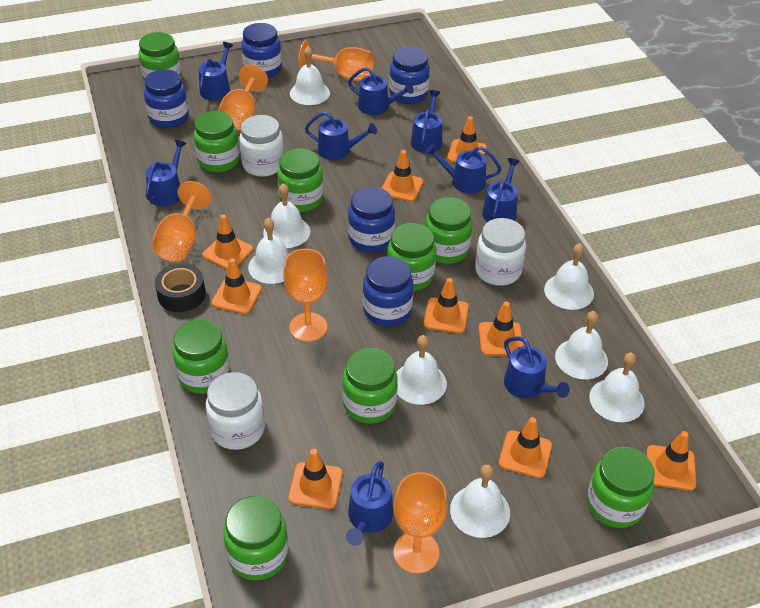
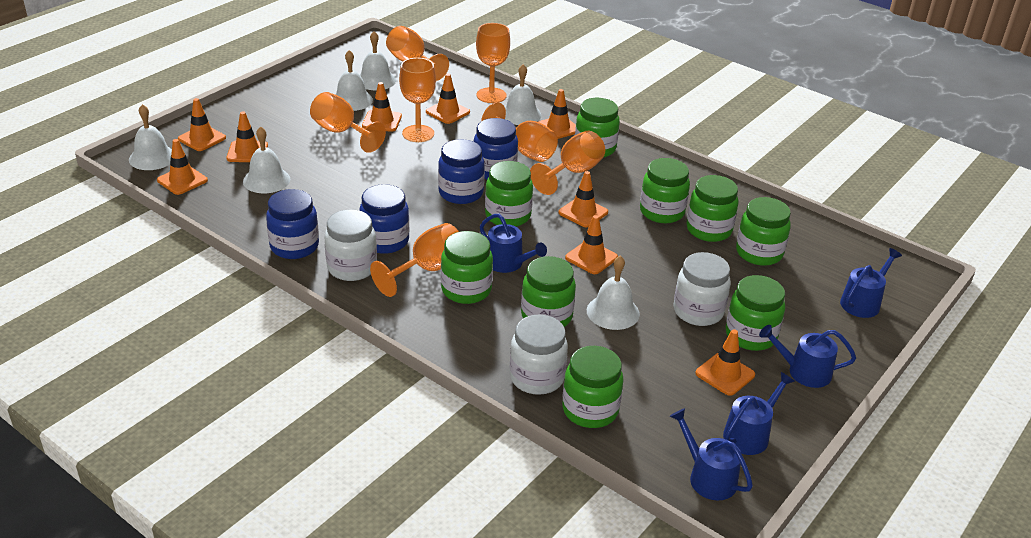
black tape: [155,263,206,312] = 1 -> none = 0
blue jar: [144,69,189,128] [241,23,282,78] [348,187,395,253] [363,256,413,326] [389,47,430,104] = 5 -> [266,189,319,259] [359,184,409,254] [438,139,485,204] [474,118,518,180] = 4
blue watering can: [145,140,187,207] [198,42,233,100] [305,112,377,160] [346,461,393,546] [348,67,414,115] [411,90,442,153] [425,144,501,194] [482,158,520,222] [504,336,570,398] = 9 -> [480,214,547,273] [670,408,753,500] [723,372,795,455] [759,325,856,388] [840,248,902,318] = 5
orange goblet: [152,181,211,262] [218,64,268,131] [283,249,328,342] [298,40,374,81] [393,472,448,574] = 5 -> [310,92,386,153] [370,223,459,297] [386,26,449,81] [399,58,436,142] [476,23,510,103] [481,102,558,162] [530,131,605,195] = 7
white bell: [248,218,289,284] [263,183,310,248] [290,46,330,105] [396,335,447,405] [450,465,510,538] [544,243,594,310] [555,311,608,379] [589,353,645,422] = 8 -> [129,104,172,170] [243,126,290,193] [335,50,373,111] [360,31,396,90] [505,64,542,125] [587,256,640,330] = 6

